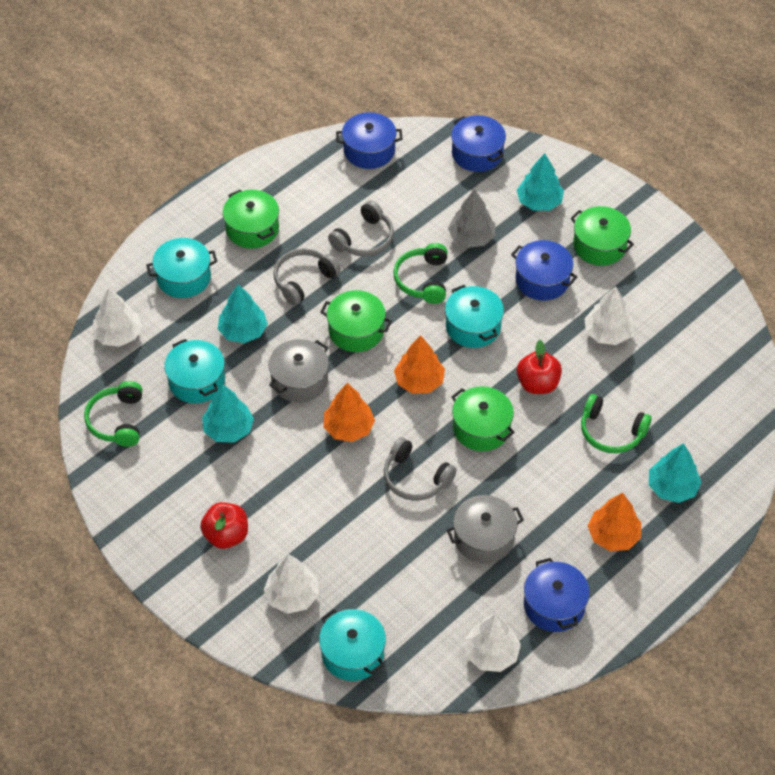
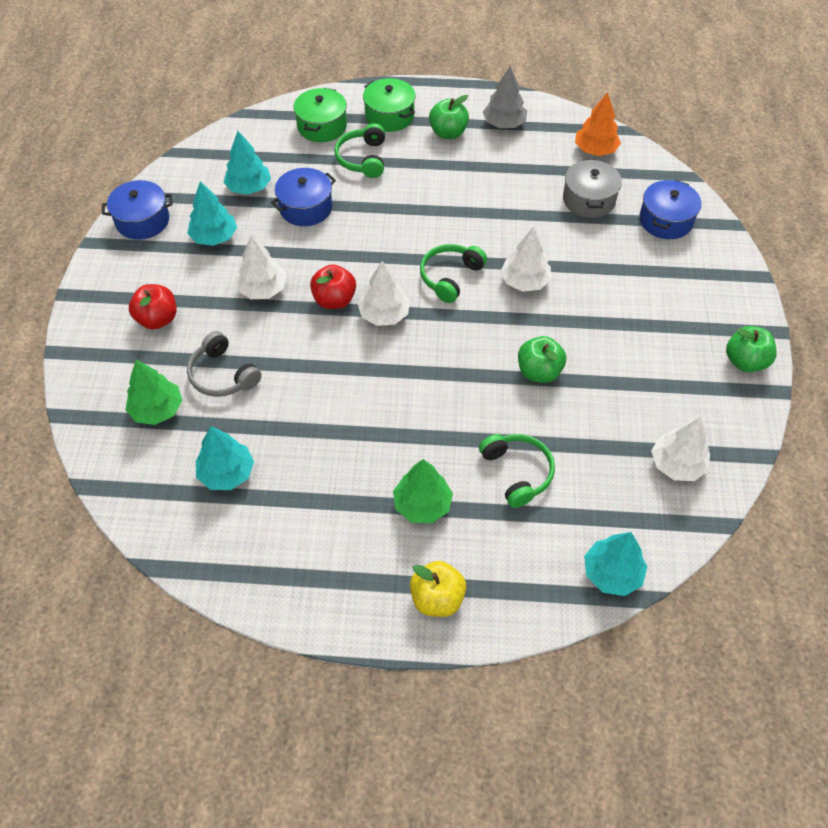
blue pot: [336,112,402,169] [451,115,506,172] [511,240,577,301] [524,558,590,632] = 4 -> [102,180,173,240] [271,168,336,226] [639,180,701,239] = 3
green apple: none = 0 -> [429,95,469,139] [518,336,566,383] [726,326,777,372] = 3
green pot: [223,190,279,248] [320,290,392,352] [452,386,515,451] [571,206,634,266] = 4 -> [293,88,347,142] [363,78,416,132] = 2
green tree: none = 0 -> [125,360,182,425] [393,459,453,523] = 2
grey headphones: [273,248,341,306] [328,201,394,256] [384,437,457,501] = 3 -> [187,331,261,397] = 1
grey pot: [269,339,329,403] [446,495,524,563] = 2 -> [563,159,622,218] = 1
orange tree: [323,383,375,442] [394,335,445,394] [588,492,641,551] = 3 -> [575,92,621,156] = 1
turquoise pot: [146,238,217,298] [164,339,225,403] [319,609,386,681] [445,285,504,348] = 4 -> none = 0
yellow apple: none = 0 -> [410,561,466,617] = 1

